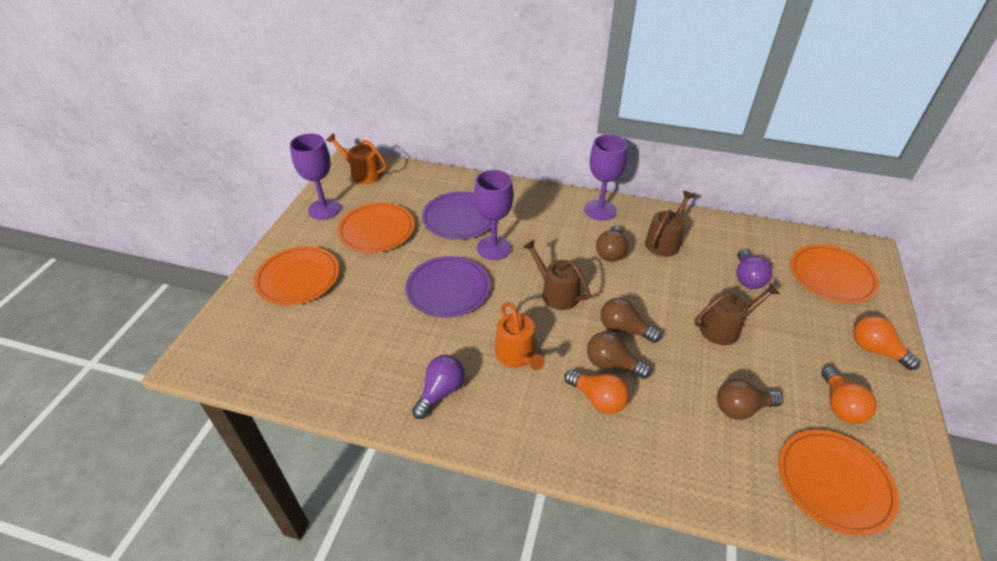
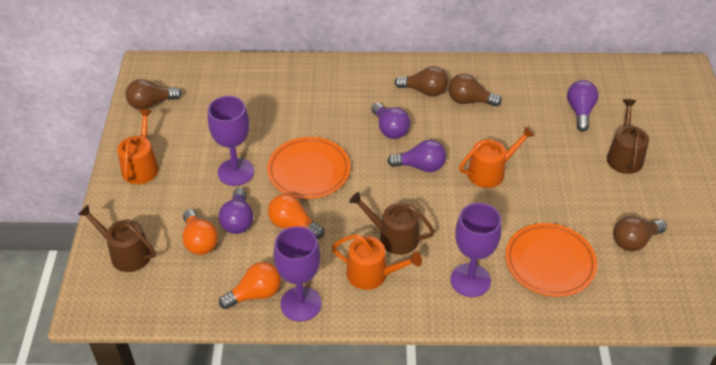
orange plate: [254,246,339,305] [337,202,415,253] [778,429,899,536] [790,244,879,304] = 4 -> [267,137,350,199] [505,223,597,297] = 2
orange watering can: [326,133,387,184] [495,302,545,370] = 2 -> [117,109,159,184] [332,234,422,290] [459,126,534,188] = 3
purple light bulb: [412,355,465,419] [736,248,772,289] = 2 -> [218,188,253,234] [371,103,410,139] [387,140,446,172] [567,80,599,131] = 4
purple plate: [405,256,490,318] [422,191,491,240] = 2 -> none = 0

